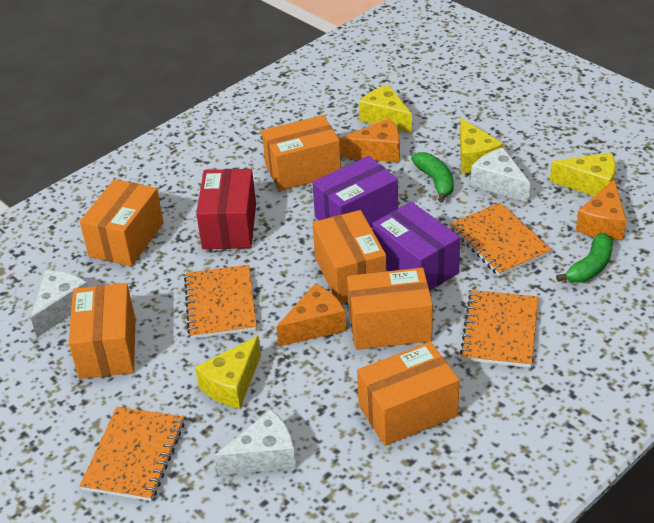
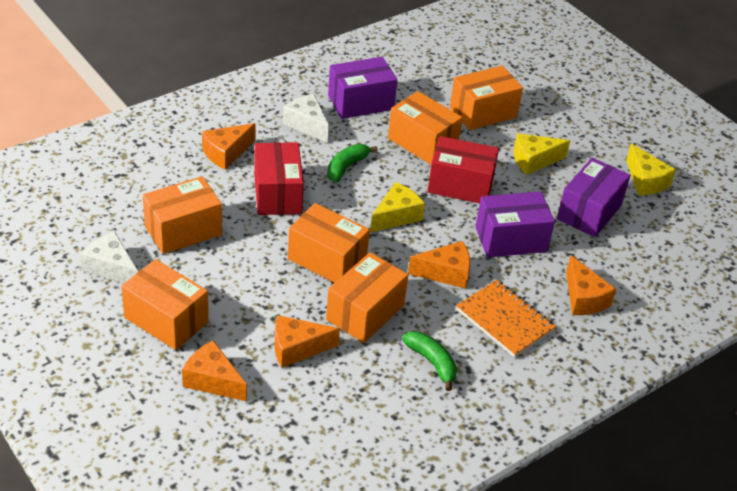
orange cheese: [276,284,346,346] [340,118,400,162] [576,179,626,240] = 3 -> [182,340,247,401] [202,123,256,170] [275,315,340,368] [408,241,470,289] [566,255,616,315] = 5
orange notebook: [80,407,185,501] [184,265,257,339] [450,203,552,276] [460,290,538,368] = 4 -> [456,280,556,358] = 1
purple box: [312,156,398,228] [372,202,460,291] = 2 -> [328,57,397,119] [476,191,555,257] [557,158,630,237] = 3
red box: [196,169,256,249] = 1 -> [254,142,304,215] [427,136,499,203] = 2
white cheese: [31,270,88,337] [214,409,296,475] [471,148,530,203] = 3 -> [81,232,138,284] [283,94,329,143] = 2
yellow cheese: [195,336,261,409] [359,84,412,133] [460,118,503,173] [550,153,615,196] = 4 -> [370,182,425,233] [514,134,570,175] [626,144,676,196] = 3

